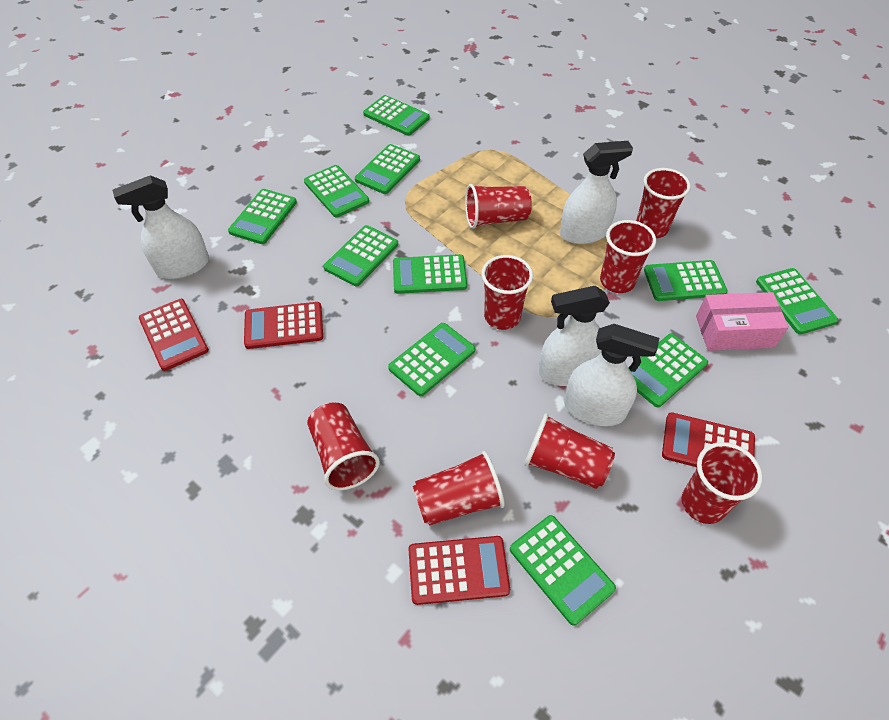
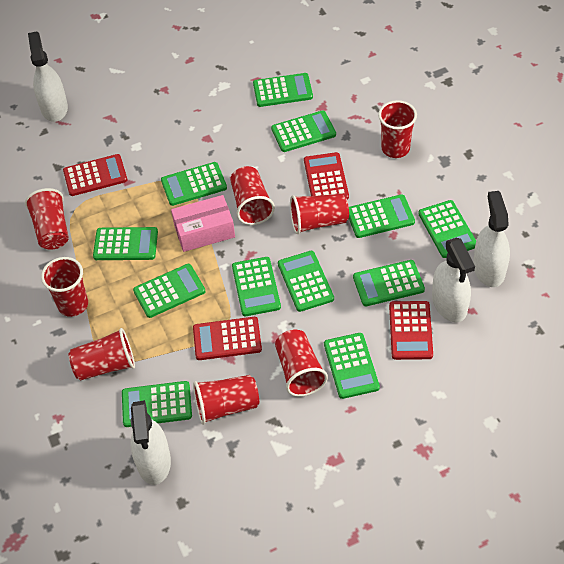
green calculator: [228,189,297,244] [304,165,369,218] [324,225,398,286] [355,144,420,194] [363,95,430,136] [388,323,475,396] [393,254,467,294] [510,515,616,626] [628,334,708,407] [644,260,728,301] [756,268,838,334] = 11 -> [93,227,158,260] [122,381,192,427] [133,264,205,318] [161,162,227,206] [232,257,281,316] [253,73,313,107] [271,110,336,152] [278,251,334,312] [324,333,380,399] [349,194,415,238] [353,260,425,306] [418,200,476,258] = 12

